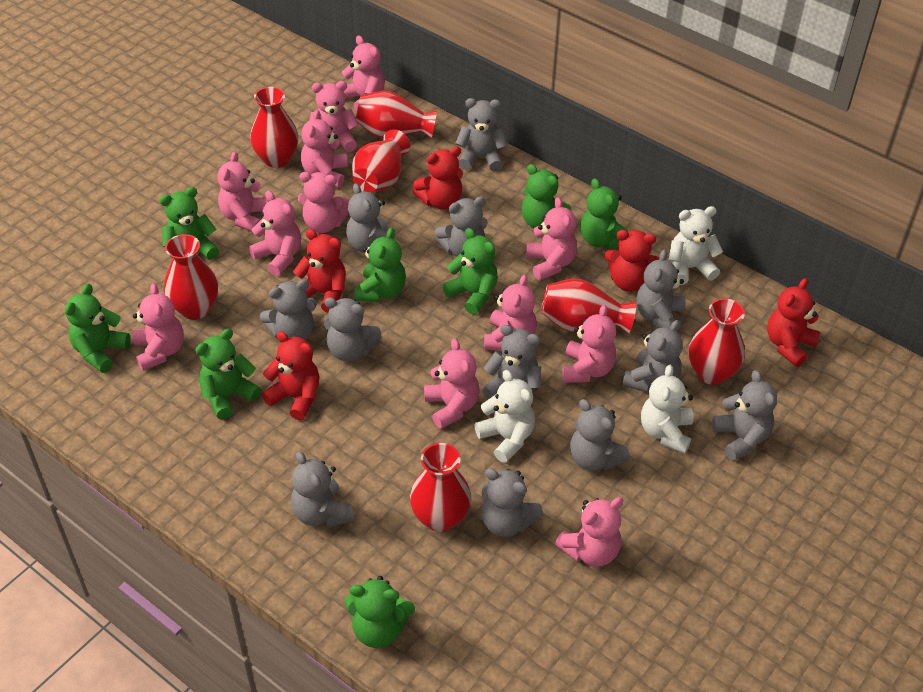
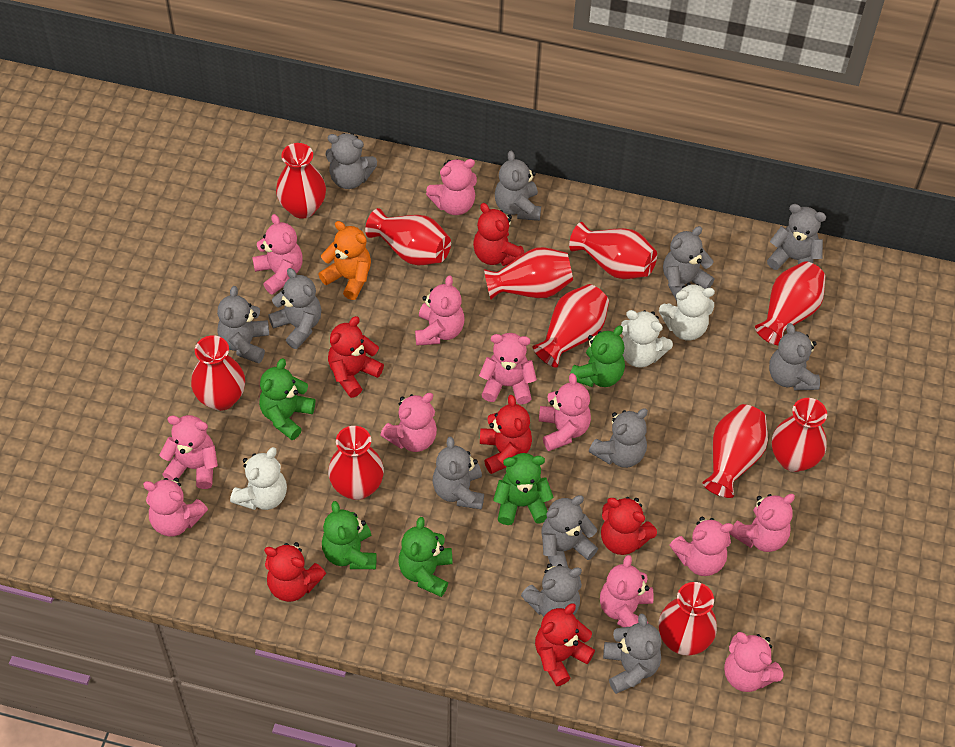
green teddy bear: [65,284,131,373] [159,187,219,260] [196,329,261,419] [345,576,415,648] [355,228,406,302] [442,228,498,315] [521,164,571,228] [580,178,628,250] = 8 -> [259,358,315,440] [322,501,377,569] [398,517,453,597] [493,453,554,525] [570,326,625,387] = 5
orange teddy bear: none = 0 -> [318,221,371,300] = 1
red teddy bear: [262,331,320,421] [293,229,346,313] [413,146,463,209] [604,230,659,292] [767,278,821,367] = 5 -> [264,542,326,602] [328,316,384,398] [473,203,524,266] [480,395,532,474] [535,603,595,686] [601,497,657,555] = 6
red vase: [164,234,218,320] [250,87,299,168] [352,129,410,193] [356,91,437,139] [410,443,471,532] [541,279,636,334] [689,298,745,385] = 7 -> [191,335,245,411] [276,143,326,219] [328,426,384,500] [365,208,451,266] [484,247,573,299] [532,284,609,368] [569,222,657,279] [659,582,717,656] [702,404,768,498] [755,261,826,345] [772,398,827,472] = 11

